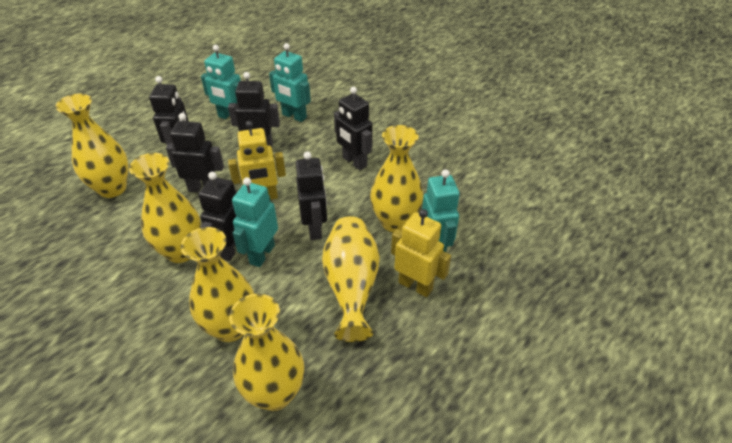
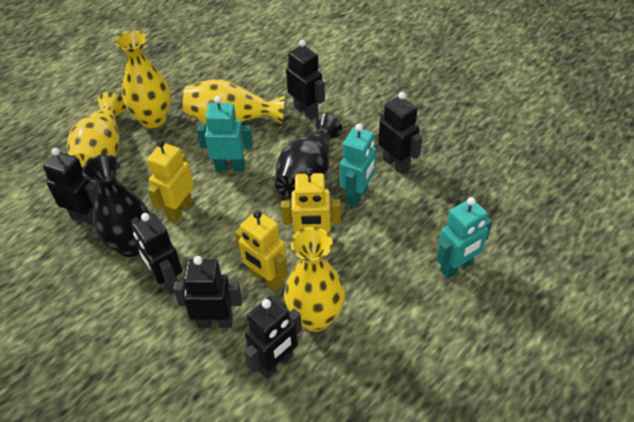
black vase: none = 0 -> [82,154,150,257] [275,114,342,199] = 2
turquoise robot: [201,45,241,119] [232,177,278,267] [269,43,311,122] [422,169,460,252] = 4 -> [197,96,253,171] [340,123,376,207] [437,197,492,279] = 3
yellow robot: [228,121,286,200] [391,209,451,297] = 2 -> [147,139,194,222] [235,210,288,291] [281,168,341,233] = 3
yellow vase: [55,93,129,198] [129,153,201,263] [181,227,254,342] [229,294,304,411] [322,216,380,342] [370,125,424,232] = 6 -> [67,92,126,168] [115,30,171,128] [183,79,285,124] [284,227,345,332] = 4

